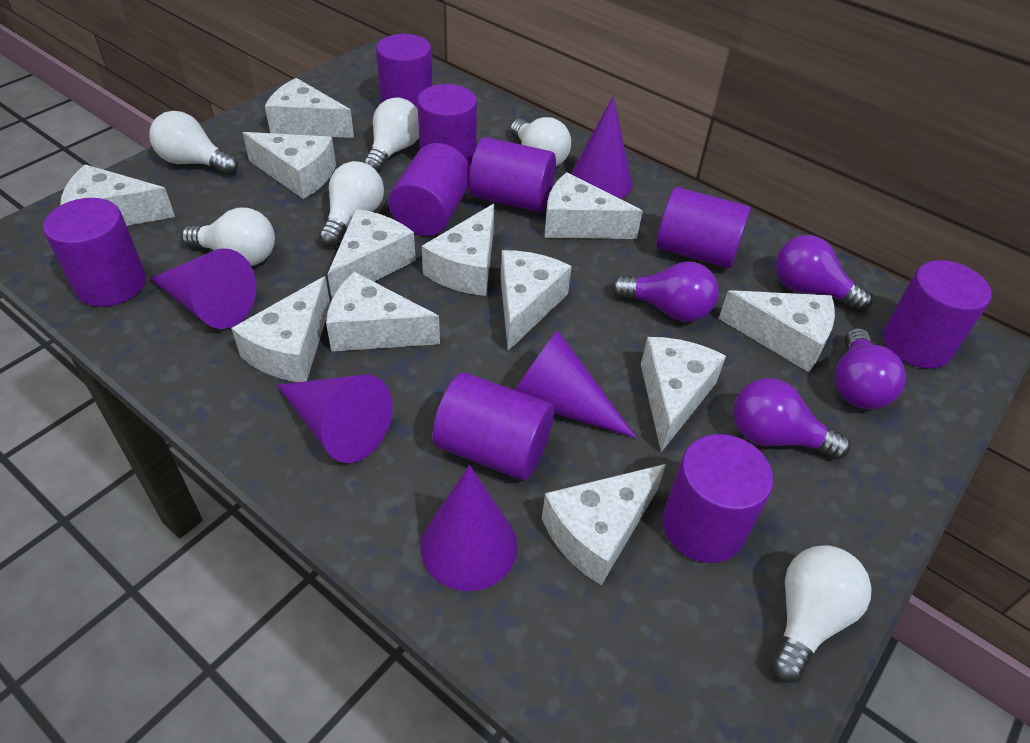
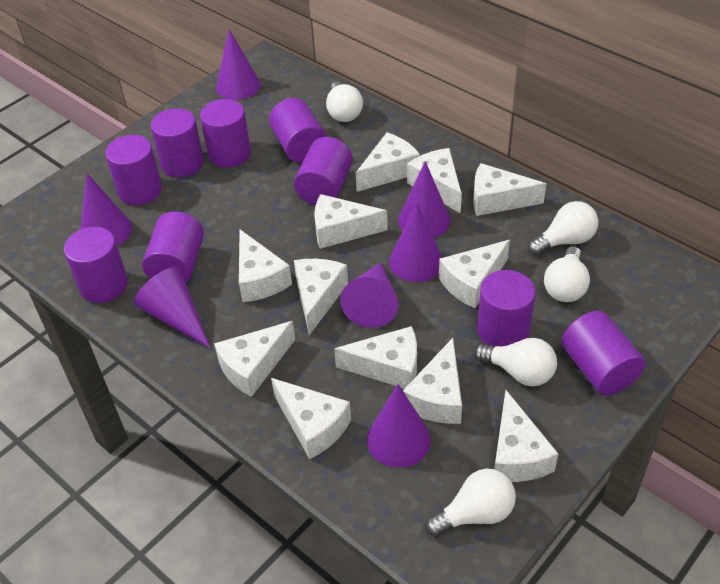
purple cone: [150,248,256,329] [277,375,392,463] [421,465,517,591] [515,330,637,438] [571,96,632,199] = 5 -> [81,173,132,246] [134,267,210,348] [216,29,261,100] [340,262,398,328] [367,384,431,468] [389,203,443,282] [398,161,450,238] = 7
purple light bulb: [611,261,719,322] [733,378,851,460] [775,235,872,312] [835,328,906,409] = 4 -> none = 0
white light bulb: [149,111,238,175] [181,207,275,266] [319,161,384,247] [363,97,419,173] [510,117,571,167] [770,545,871,683] = 6 -> [326,82,363,122] [425,468,516,537] [474,338,557,387] [528,201,598,255] [544,246,590,302] = 5

